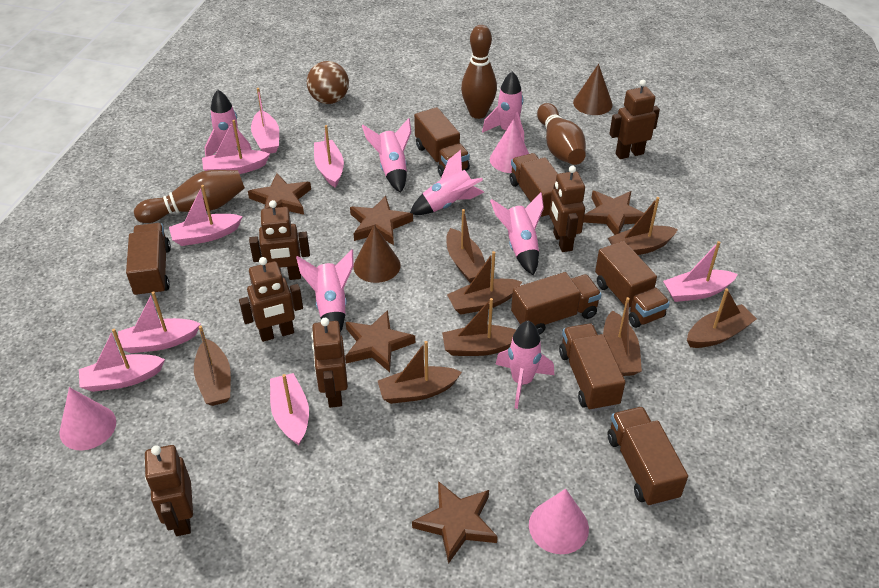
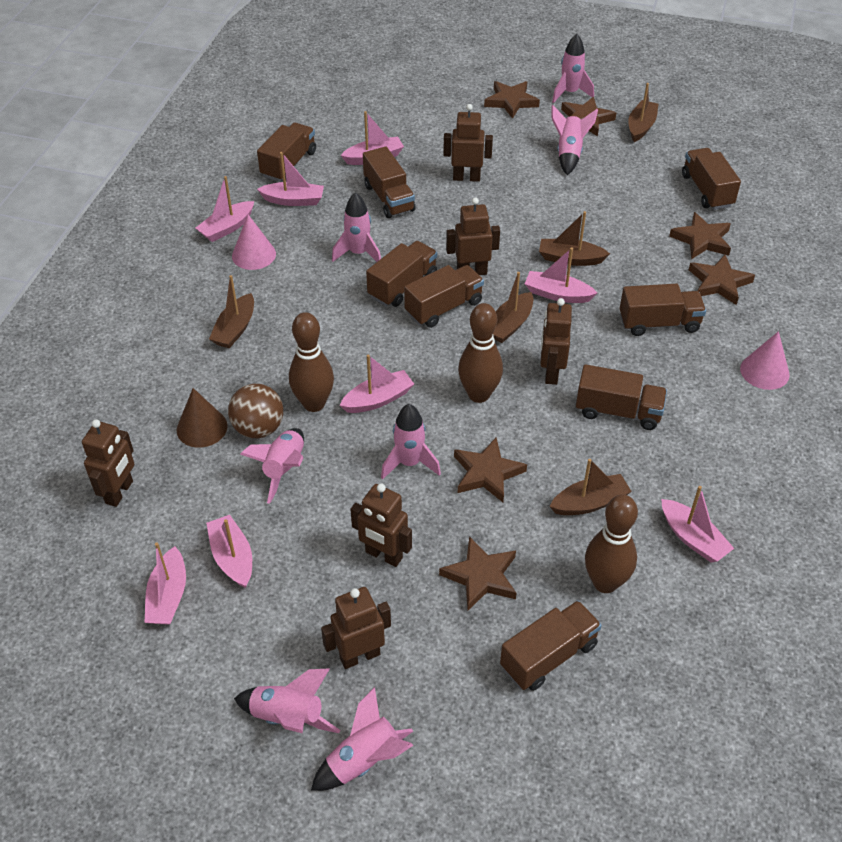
brown boat: [194,326,231,406] [378,341,462,404] [442,298,516,356] [447,209,485,283] [447,251,522,315] [603,297,642,376] [608,197,678,255] [687,288,757,348] = 8 -> [209,275,254,348] [493,272,533,343] [539,211,610,266] [549,459,632,515] [628,83,659,142] = 5
brown cone: [353,225,401,283] [573,64,613,115] = 2 -> [177,388,228,448] = 1
brown star: [248,173,311,215] [345,310,415,372] [350,196,413,245] [412,481,498,564] [583,191,644,235] = 5 -> [439,536,516,610] [454,437,527,502] [484,81,540,119] [561,97,616,136] [669,212,731,259] [689,255,755,305] = 6
brown truck: [126,223,171,297] [414,107,470,177] [510,153,558,219] [511,272,602,335] [559,323,626,411] [595,241,670,328] [608,407,688,507] = 7 -> [257,123,316,182] [363,146,415,218] [366,241,437,307] [404,265,484,328] [500,600,602,691] [576,364,667,430] [619,284,706,336] [682,148,741,210] = 8
pink cone: [59,387,116,450] [490,119,529,173] [529,489,589,554] = 3 -> [232,215,276,270] [740,331,790,390] = 2

